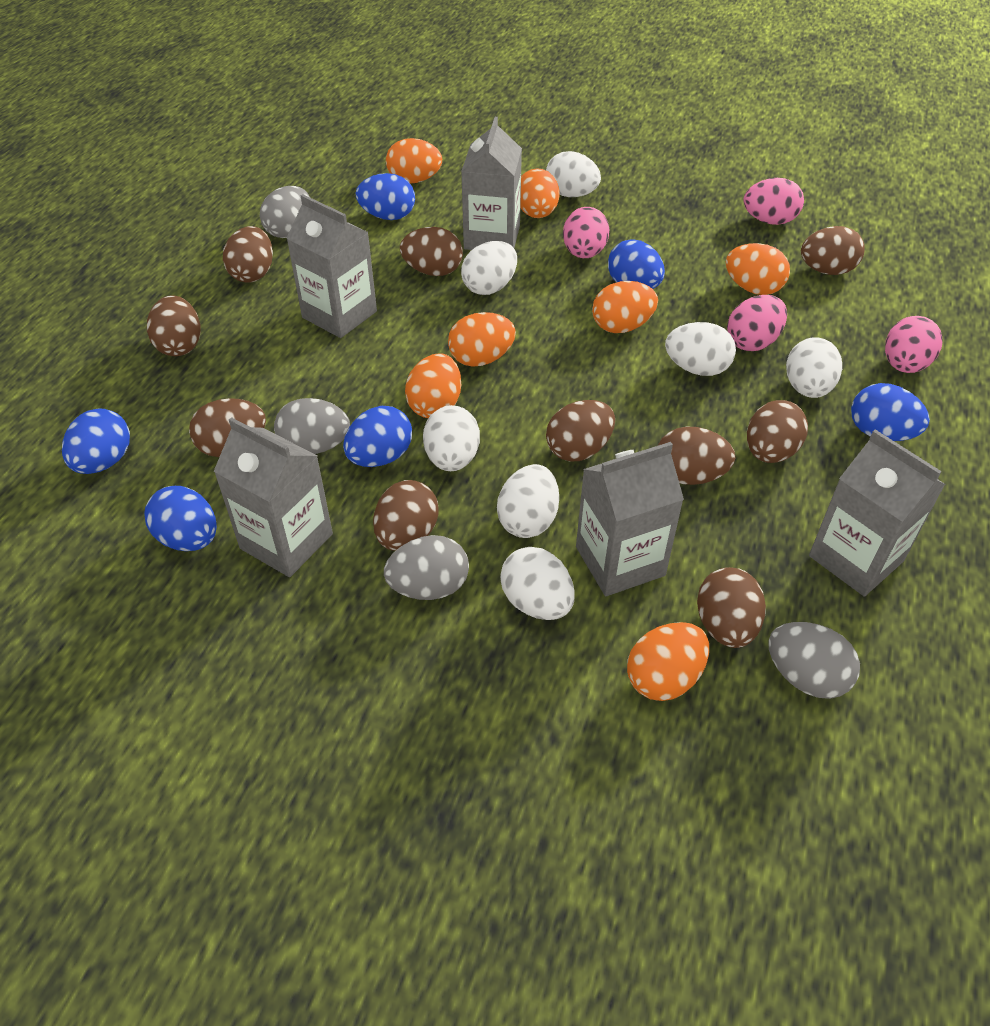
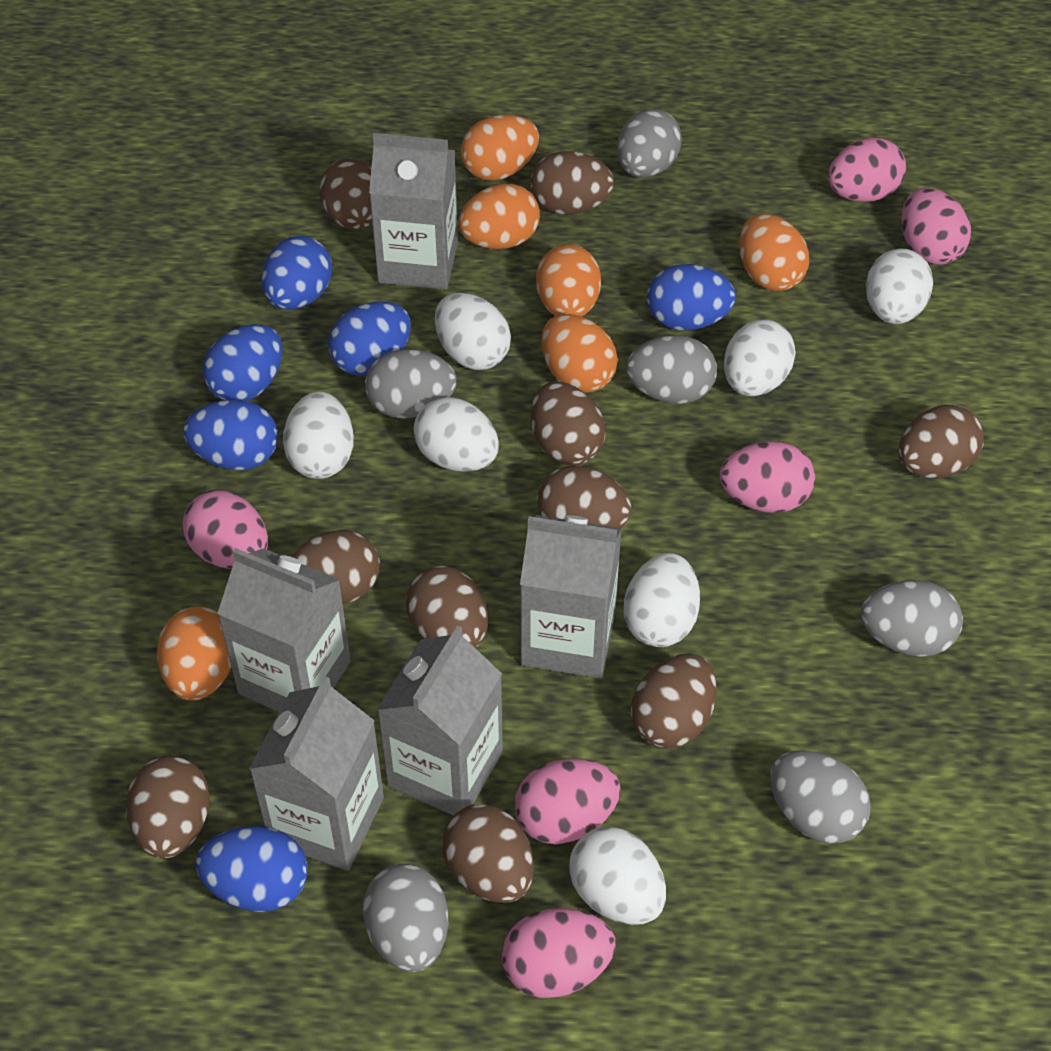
grey egg: [260,186,310,238] [274,398,350,454] [384,535,469,600] [768,622,860,699] = 4 -> [363,864,448,972] [365,349,457,419] [617,109,682,177] [626,335,717,404] [770,750,871,844] [861,580,963,657] = 6
orange egg: [386,138,442,183] [405,353,461,418] [448,312,516,367] [520,168,560,218] [592,281,658,333] [627,622,709,701] [726,243,790,295] = 7 -> [157,606,231,701] [458,184,540,249] [461,115,539,181] [536,244,601,316] [541,314,618,393] [739,214,809,291] = 6
pink egg: [563,207,610,258] [727,295,787,351] [743,178,804,225] [885,316,943,373] = 4 -> [182,491,268,569] [502,908,616,998] [514,759,621,844] [720,441,815,513] [828,138,906,202] [901,188,971,265] = 6

